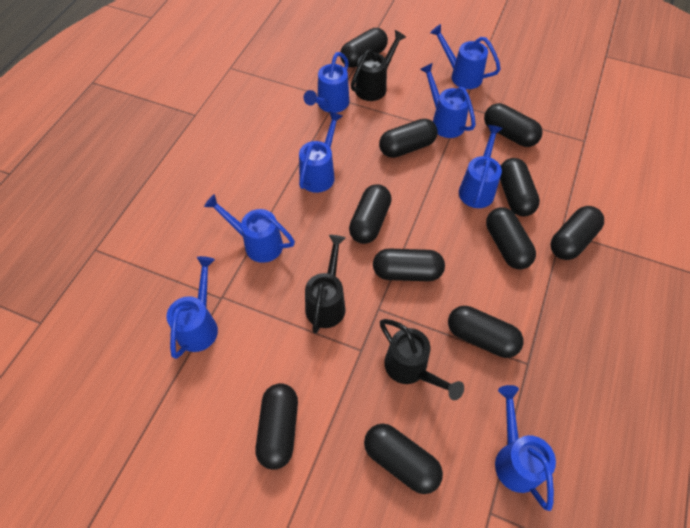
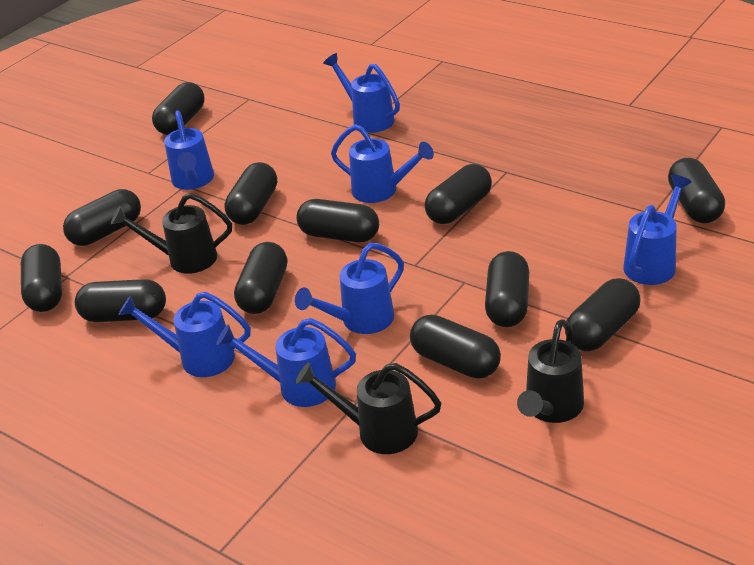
black capsule: [255,383,298,470] [340,28,388,68] [349,184,392,244] [364,424,443,494] [373,249,445,281] [379,119,438,158] [448,306,524,358] [484,103,543,147] [486,207,536,269] [500,158,540,217] [551,206,604,260] = 11 -> [21,244,62,312] [63,189,141,246] [75,279,166,322] [152,82,204,135] [224,162,277,225] [234,242,287,314] [296,199,379,242] [410,315,501,379] [425,164,492,224] [485,251,529,327] [565,278,641,351] [668,158,725,223] = 12
blue watering can: [166,256,218,359] [204,194,295,263] [299,111,343,193] [304,52,349,113] [420,63,476,138] [430,24,501,89] [459,125,503,208] [495,385,556,511] = 8 -> [118,292,251,377] [164,111,214,190] [216,318,356,407] [295,243,404,334] [323,53,400,133] [331,124,434,203] [623,175,692,285] = 7

